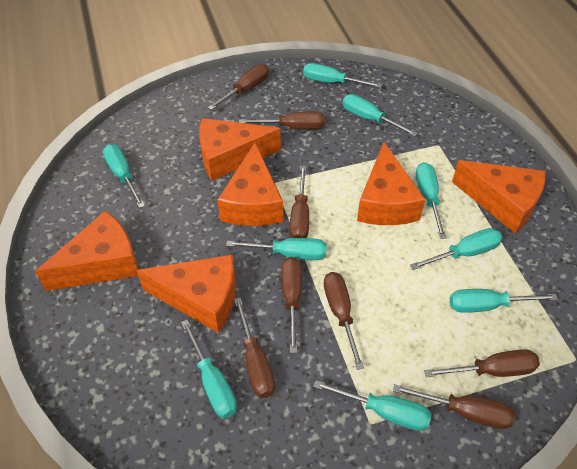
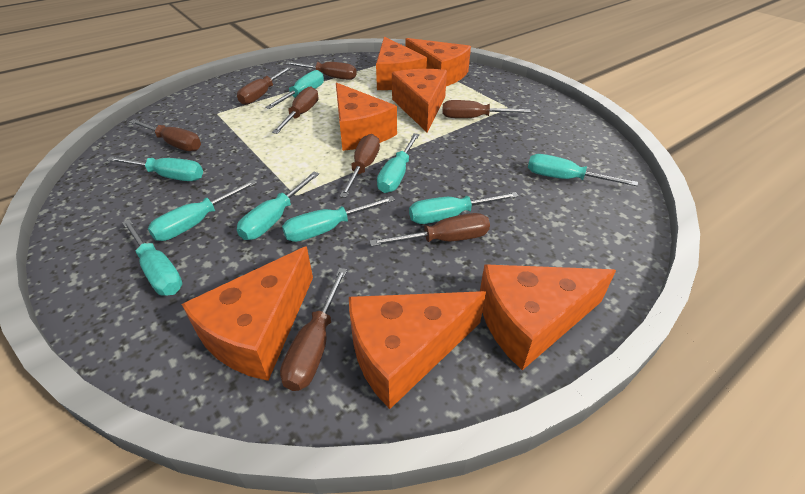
orange cheese: [35,211,139,291] [137,254,236,333] [199,118,281,181] [218,143,283,226] [357,142,425,225] [452,160,545,233] = 6 -> [182,246,313,381] [336,82,397,151] [349,291,486,409] [376,37,427,90] [392,69,447,133] [406,38,471,86] [480,264,616,370] = 7

